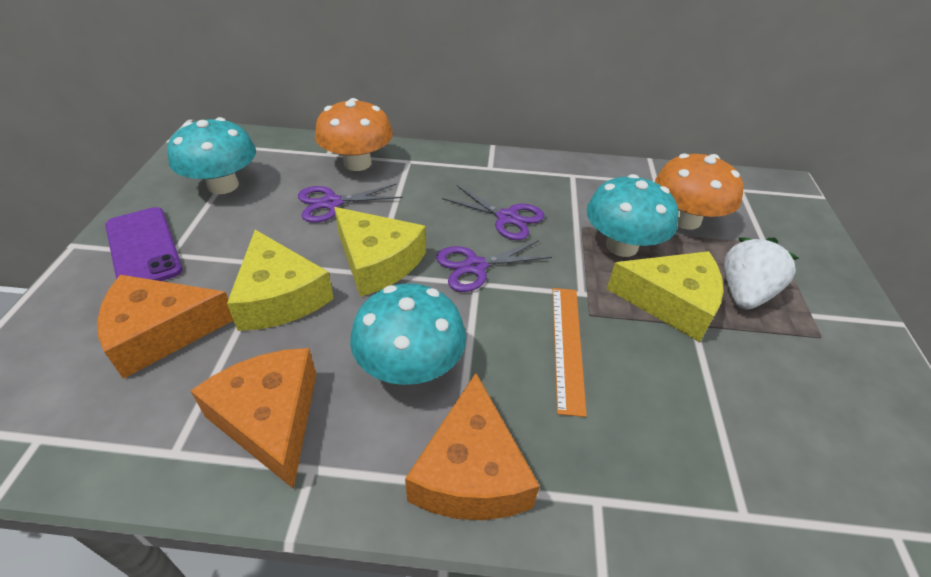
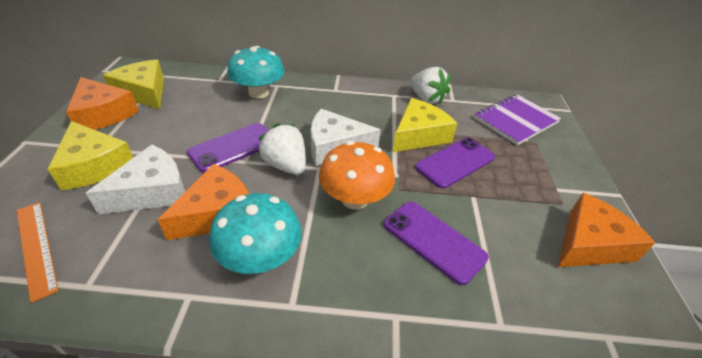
orange mushroom: [315,98,393,171] [655,153,743,229] = 2 -> [319,141,395,210] = 1
purple notebook: none = 0 -> [474,94,561,145] = 1
purple phone: [105,207,183,281] = 1 -> [187,123,269,173] [384,202,489,285] [415,137,495,189] = 3
purple scissors: [298,184,403,223] [436,240,552,292] [442,185,544,240] = 3 -> none = 0
turquoise mushroom: [167,117,256,194] [350,283,466,385] [586,174,678,257] = 3 -> [209,193,302,274] [227,46,284,99] = 2
white cheese: none = 0 -> [86,144,185,214] [311,109,381,166] = 2
white strawberry: [724,237,799,309] = 1 -> [258,123,306,175] [410,67,451,105] = 2

